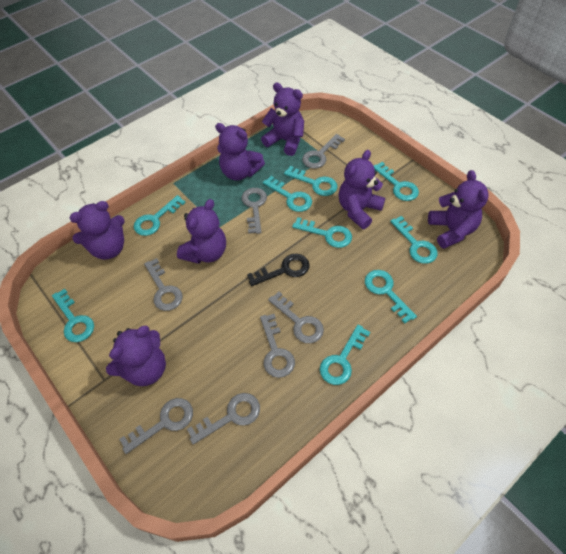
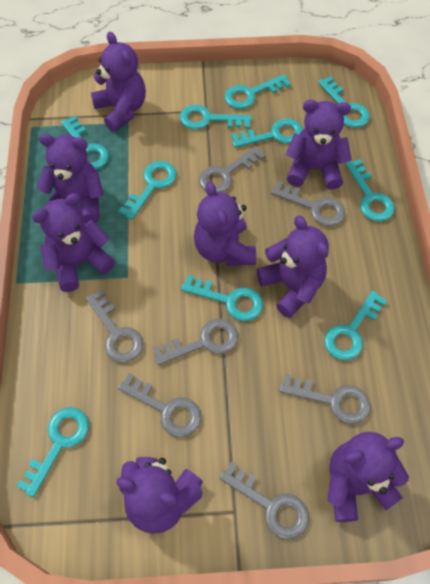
black key: [247,254,310,286] = 1 -> none = 0
purple teddy bear: [70,201,125,260] [106,326,166,386] [177,199,226,264] [215,123,265,181] [261,83,304,156] [338,150,385,229] [428,170,489,249] = 7 -> [32,193,115,292] [36,134,104,223] [91,32,146,132] [116,457,203,534] [194,182,256,266] [257,215,329,318] [285,100,351,190] [328,432,409,522] = 8
turquoise key: [52,289,94,342] [134,195,186,236] [263,176,312,212] [284,166,338,196] [292,217,352,248] [320,325,370,385] [365,270,417,323] [374,162,419,201] [390,216,438,264] = 9 -> [17,407,89,497] [61,116,109,170] [119,161,177,220] [180,105,252,130] [181,275,263,321] [225,74,291,109] [231,118,303,148] [318,76,370,128] [324,290,387,360] [346,159,395,222] = 10

